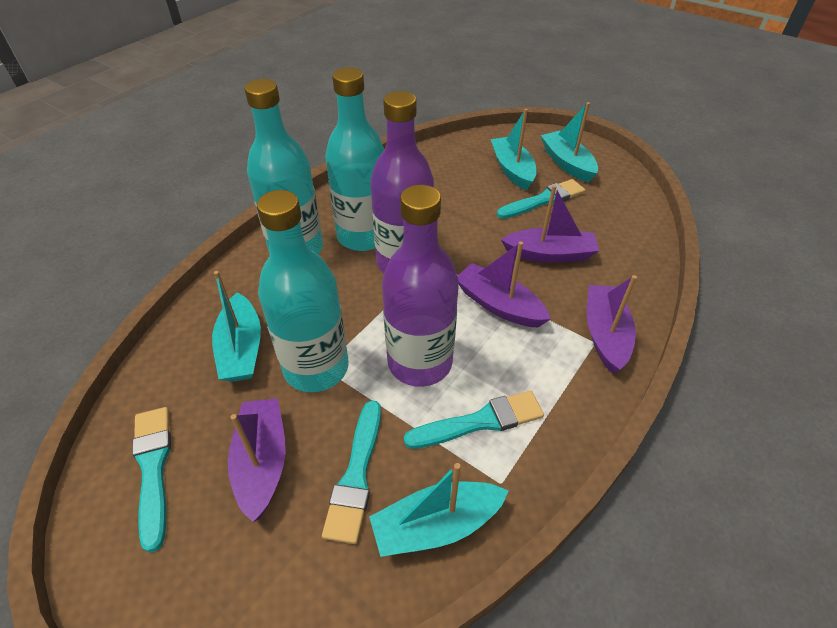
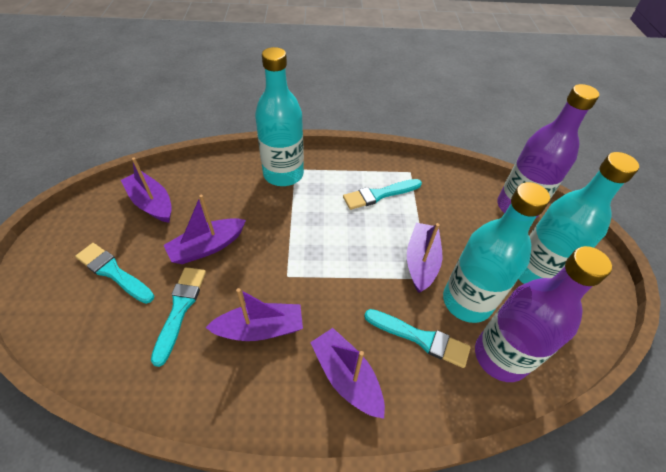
purple boat: [228,398,286,522] [457,241,551,327] [501,185,599,263] [587,275,637,373] = 4 -> [121,157,172,223] [164,195,246,264] [205,288,303,341] [310,328,385,419] [407,223,442,293] = 5
turquoise boat: [212,271,261,382] [369,463,508,557] [491,109,536,191] [541,102,598,183] = 4 -> none = 0

